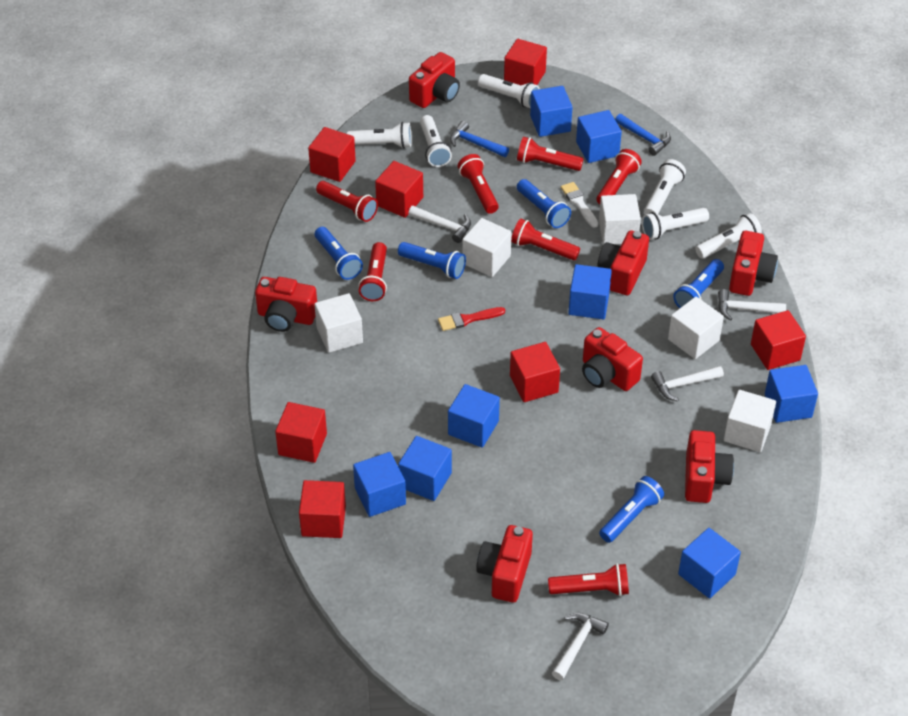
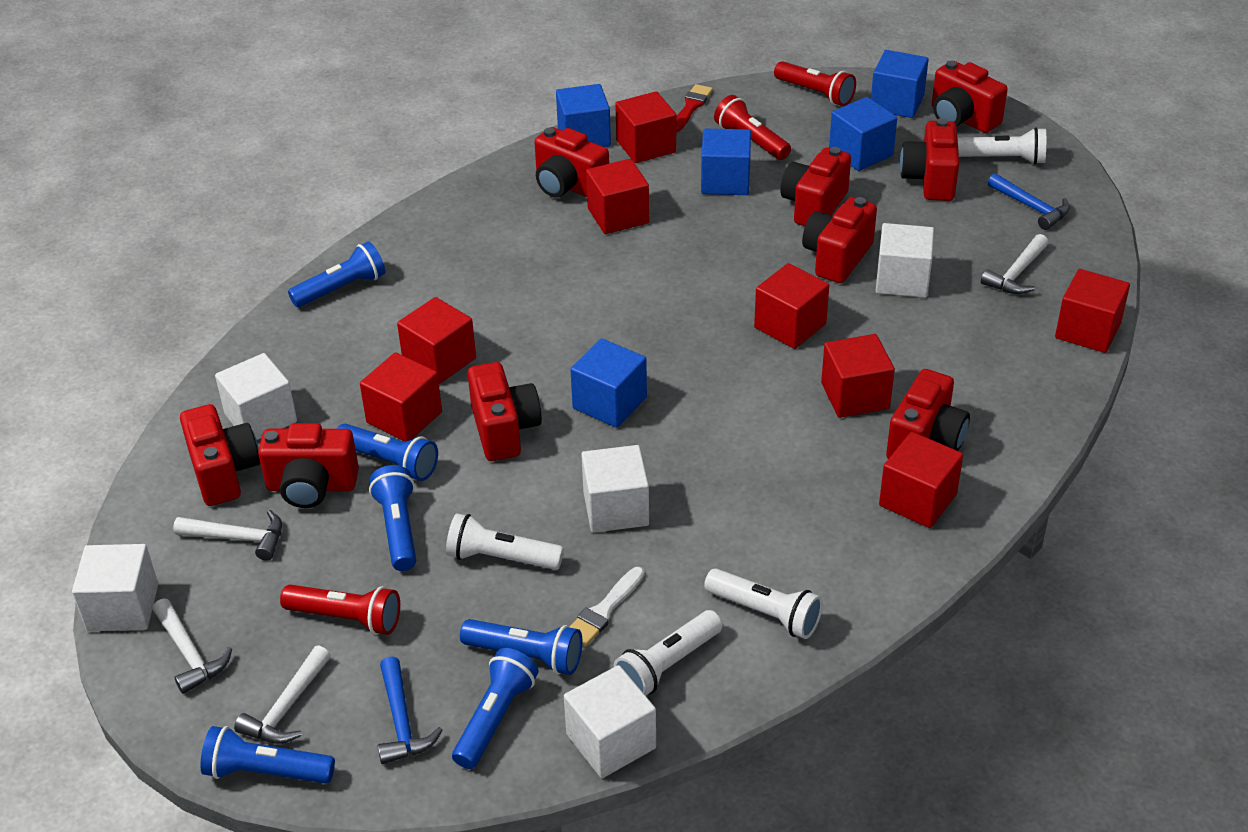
blue cube: [353,452,406,517] [398,436,452,501] [448,384,500,448] [530,86,573,137] [568,264,612,319] [576,110,622,163] [678,528,741,598] [765,365,818,423] = 8 -> [556,84,611,147] [570,338,647,428] [701,129,751,195] [829,97,897,171] [871,50,929,118] = 5
blue flashlight: [315,227,363,280] [398,242,466,279] [517,179,571,228] [599,476,664,543] [673,259,724,308] = 5 -> [200,726,335,784] [288,241,385,307] [337,424,438,481] [369,465,416,571] [452,648,539,769] [460,619,582,675] = 6
red camera: [255,277,317,332] [409,52,460,108] [476,525,533,603] [582,327,643,391] [598,230,649,295] [685,430,734,503] [729,231,778,296] = 7 -> [180,404,260,506] [258,423,359,508] [468,362,542,461] [534,127,609,197] [780,147,851,226] [802,197,877,283] [886,369,970,459] [900,118,959,201] [932,61,1008,133] = 9
red cube: [275,402,327,463] [299,480,346,538] [308,127,356,182] [375,161,423,218] [504,39,547,85] [510,342,560,402] [751,310,806,370] = 7 -> [360,352,442,442] [397,297,476,384] [586,159,649,234] [615,91,676,163] [754,263,829,349] [821,334,895,418] [879,432,963,528] [1055,269,1130,353] = 8
red flashlight: [316,181,378,222] [358,242,387,301] [458,154,499,214] [511,218,580,260] [517,137,583,171] [548,563,629,596] [597,149,642,204] = 7 -> [280,585,400,635] [714,95,791,160] [774,61,856,106] = 3
white flashlight: [347,122,412,148] [420,115,452,167] [478,74,540,108] [642,208,709,240] [644,159,686,215] [695,213,762,258] = 6 -> [446,513,564,570] [614,610,723,696] [704,569,823,639] [958,127,1046,164] = 4

